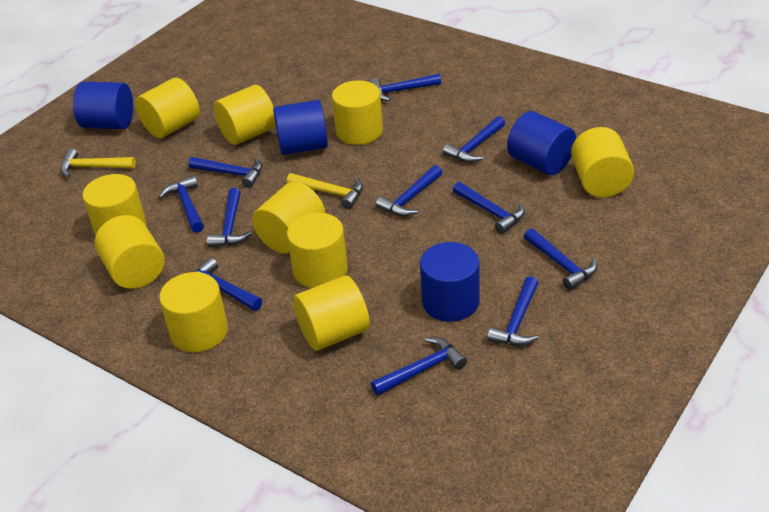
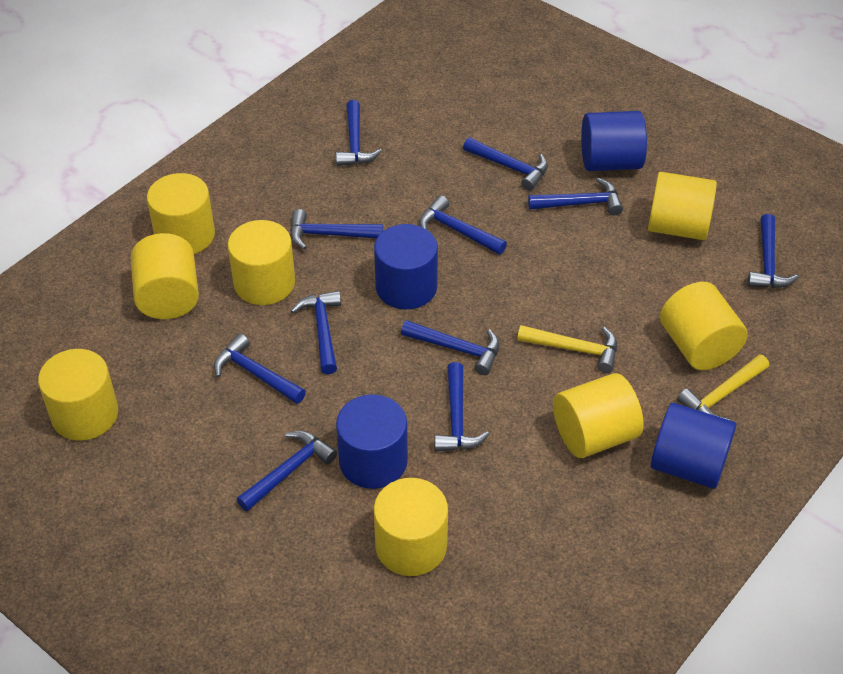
yellow cylinder: [83,174,146,236] [95,215,164,289] [135,78,200,138] [159,272,228,352] [214,85,276,145] [252,182,325,254] [287,213,348,288] [293,276,370,351] [332,80,383,145] [571,127,634,198] = 10 -> [38,349,118,441] [131,233,199,319] [147,173,215,254] [228,220,295,305] [374,478,448,576] [553,373,644,458] [648,172,717,240] [660,282,748,370] = 8

